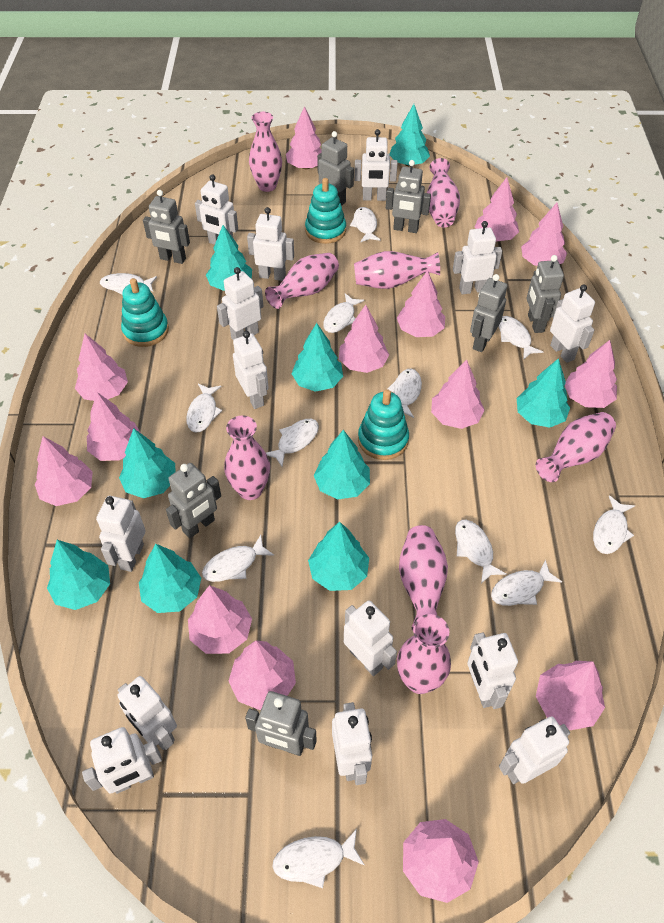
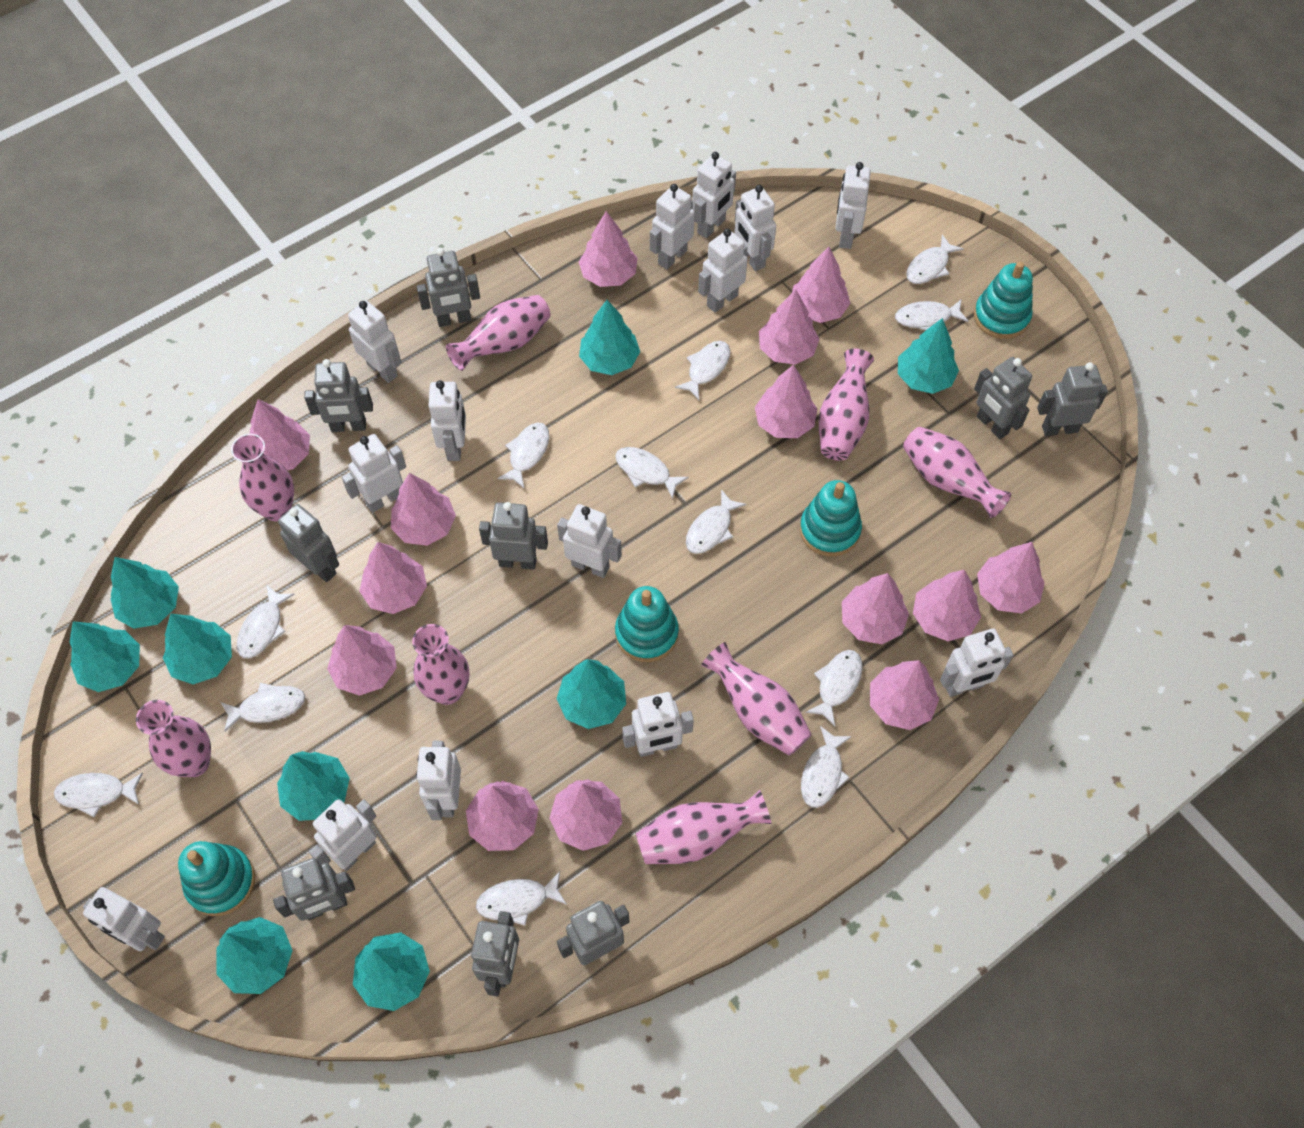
grey robot: [143,190,190,264] [166,463,221,538] [245,691,317,756] [317,131,354,206] [386,160,431,233] [470,274,507,352] [527,255,564,333] = 7 -> [273,858,355,921] [278,504,339,582] [304,359,373,432] [417,248,480,327] [471,911,519,996] [479,502,548,570] [557,901,629,965] [974,357,1032,439] [1037,362,1108,436] = 9
turquoise stacking toy: [121,278,169,347] [305,178,346,244] [358,390,409,460] = 3 -> [178,841,255,916] [615,586,679,662] [800,480,862,557] [974,262,1033,339] = 4

